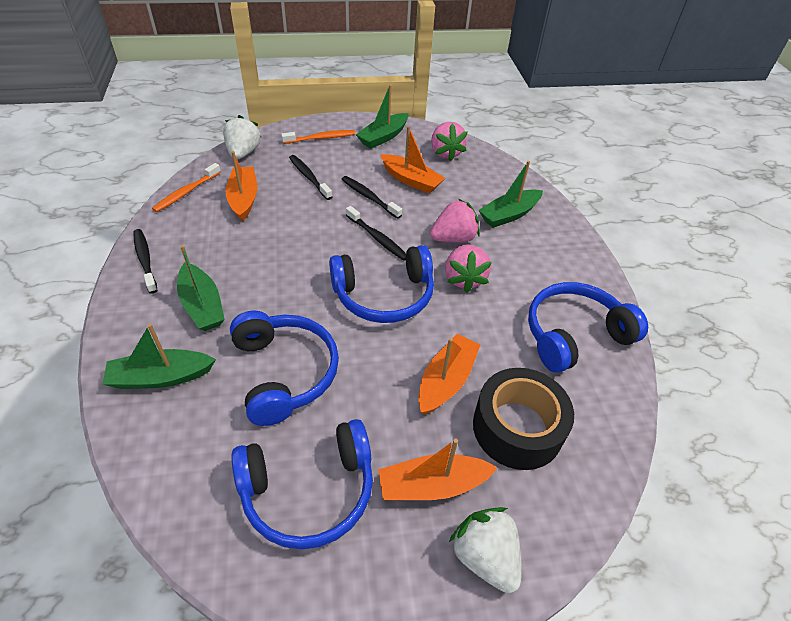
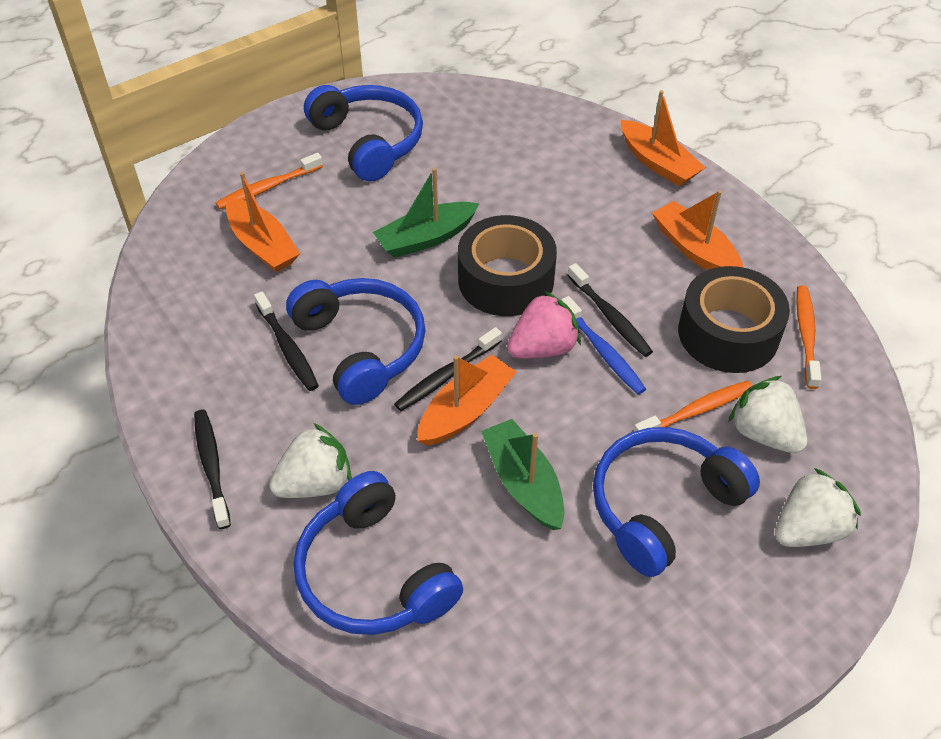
black tape: [473,368,574,470] = 1 -> [458,215,557,316] [678,266,790,373] = 2
blue toothbrush: none = 0 -> [561,296,646,395] = 1
green boat: [103,324,216,389] [177,245,225,331] [356,85,408,149] [478,161,543,228] = 4 -> [373,168,479,258] [481,419,564,530] = 2
orange toothbrush: [152,163,221,212] [281,130,355,144] = 2 -> [216,153,323,209] [633,380,753,432] [796,285,821,389] = 3
pink strawberry: [430,199,480,242] [431,122,467,161] [445,244,492,293] = 3 -> [507,291,581,358] = 1
white strawberry: [223,115,262,159] [449,507,521,593] = 2 -> [269,423,352,498] [729,376,808,453] [775,468,861,547] = 3

